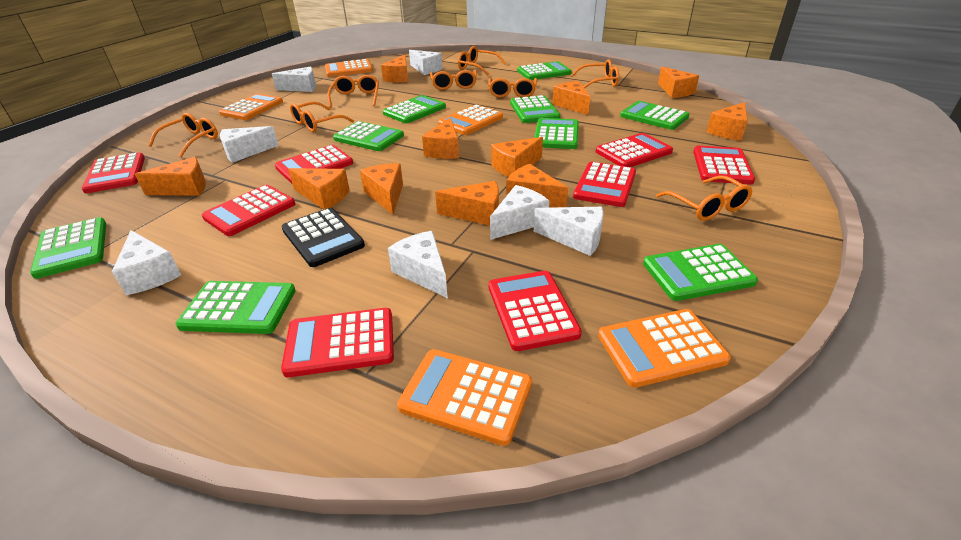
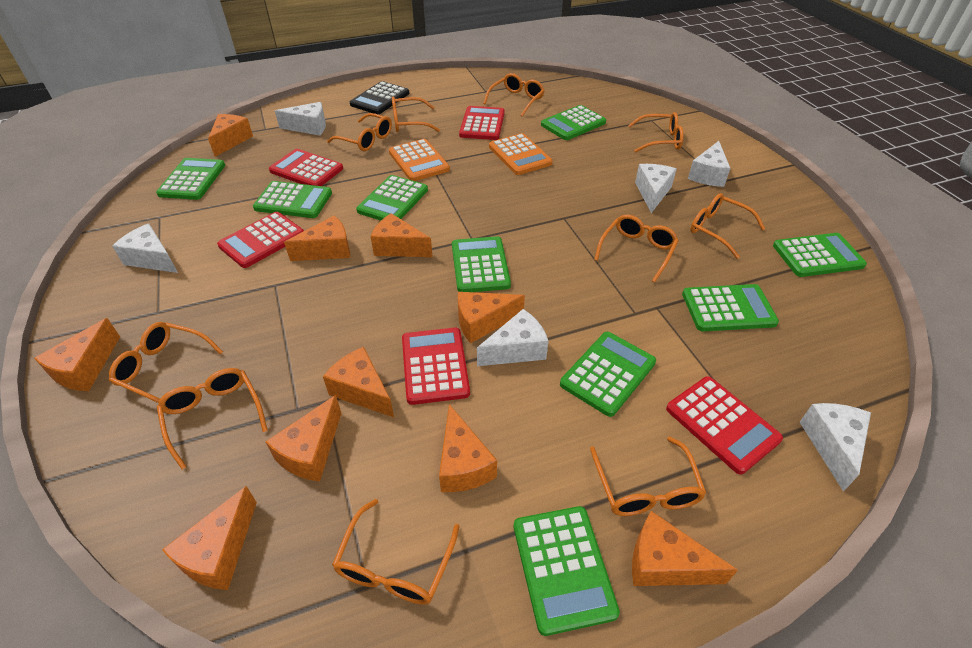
orange calculator: [219,93,283,120] [325,59,373,77] [397,349,532,446] [438,104,503,135] [598,309,731,388] = 5 -> [389,139,450,181] [489,133,553,175] = 2
orange cheese: [135,157,206,196] [288,168,350,209] [360,163,403,215] [381,55,408,83] [422,117,459,159] [435,181,499,225] [491,137,543,177] [506,164,568,208] [552,81,590,115] [658,66,699,98] [707,102,748,141] = 11 -> [34,318,120,391] [162,486,257,590] [208,114,253,157] [266,395,342,482] [284,216,350,261] [323,347,394,417] [371,213,433,257] [439,404,497,492] [458,292,525,343] [632,511,738,586] = 10
orange glasses: [148,113,218,157] [290,101,354,132] [327,75,379,108] [430,70,477,90] [458,46,506,76] [488,78,537,98] [570,59,619,88] [656,176,753,221] = 8 -> [109,322,223,403] [157,368,268,469] [327,113,392,151] [332,499,460,605] [392,97,440,132] [483,73,545,117] [590,437,706,516] [594,215,679,282] [628,112,684,152] [690,193,765,259] = 10
red calculator: [82,152,145,193] [202,185,295,236] [275,145,353,183] [281,308,394,377] [489,271,582,351] [573,162,636,207] [596,133,673,167] [693,146,755,185] = 8 -> [217,212,304,268] [269,149,343,186] [402,328,470,405] [459,106,505,140] [666,376,783,475] = 5
white cheese: [112,230,181,295] [220,126,279,163] [272,66,316,92] [388,231,448,298] [409,50,443,75] [490,185,550,240] [534,207,603,256] = 7 -> [112,223,178,273] [275,102,326,135] [477,309,548,366] [635,164,676,213] [688,141,731,187] [800,403,871,492] = 6

